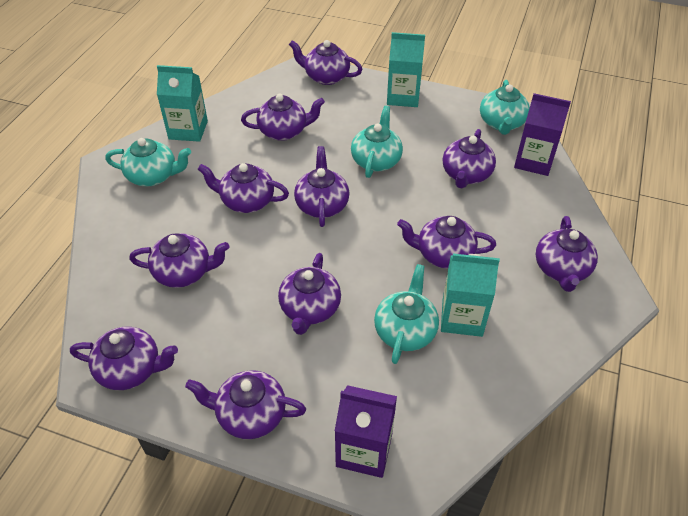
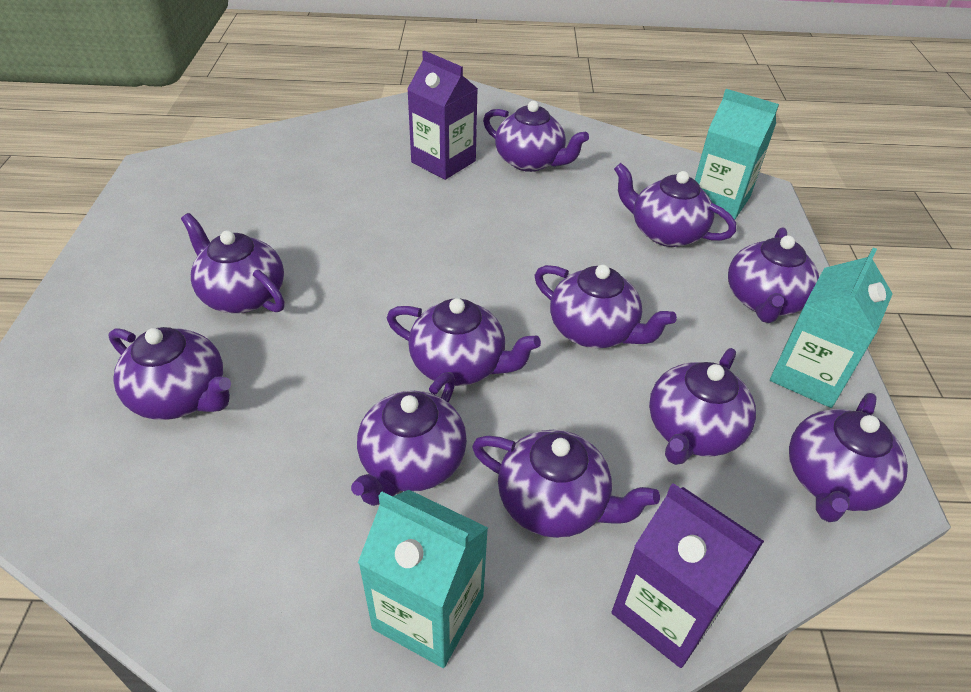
turquoise teapot: [105,138,191,186] [351,106,403,178] [374,264,439,364] [480,80,530,135] = 4 -> none = 0

